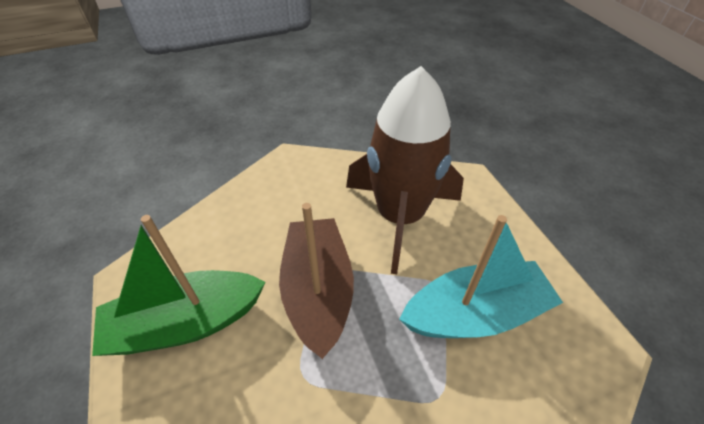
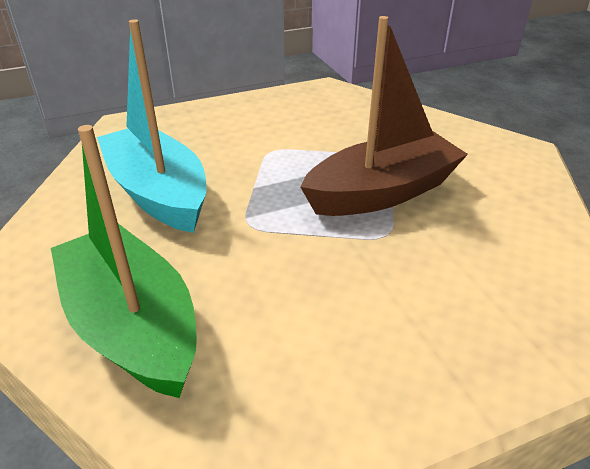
brown rocket: [346,66,464,274] = 1 -> none = 0

